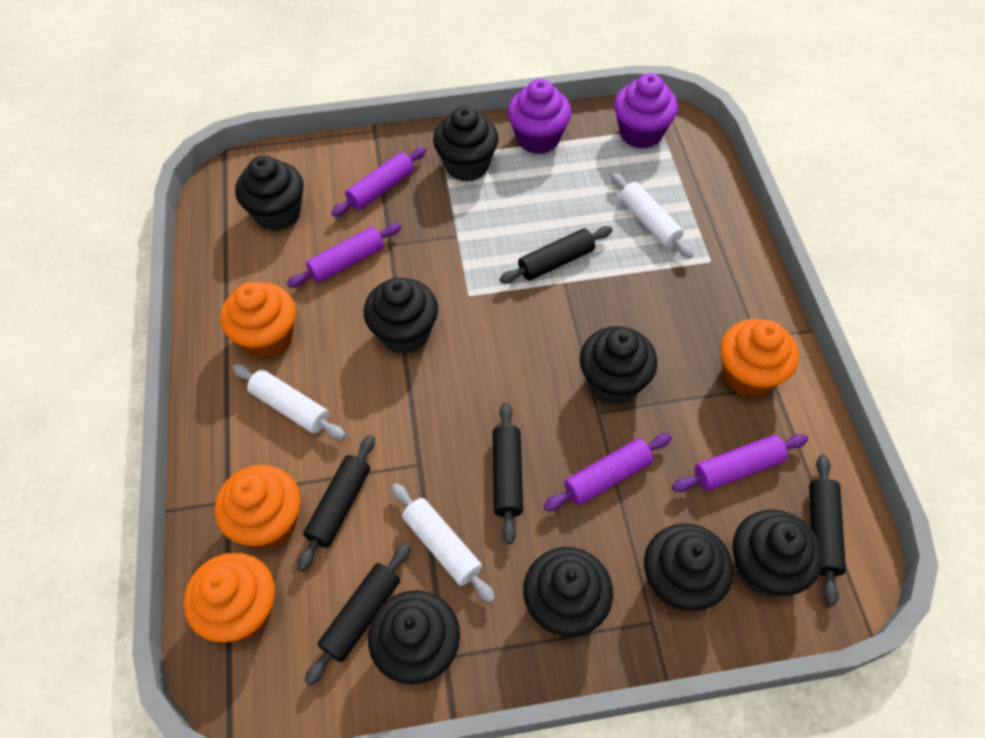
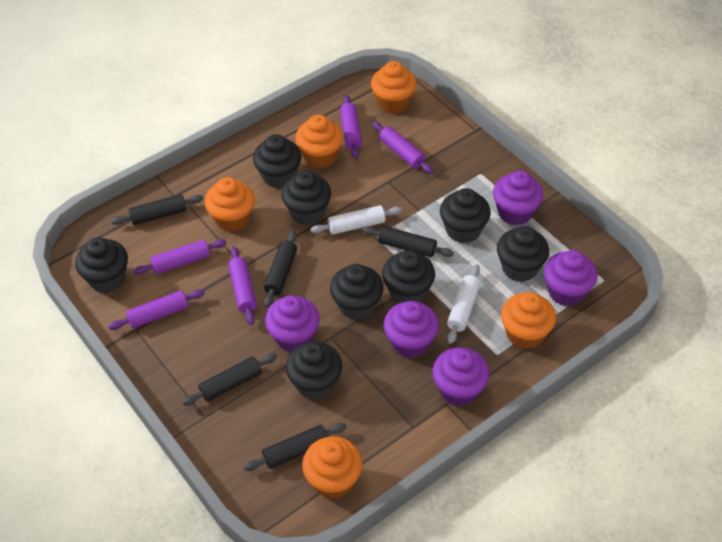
orange cupcake: [184,552,275,642] [215,465,300,549] [220,282,296,359] [720,319,799,397] = 4 -> [205,177,255,232] [295,115,343,168] [302,436,363,499] [371,61,417,114] [501,292,556,349] = 5
purple cupcake: [508,79,572,154] [614,73,678,149] = 2 -> [265,296,320,352] [384,301,439,358] [432,348,489,406] [493,171,543,225] [544,250,598,306] = 5
purple rolling pin: [287,223,402,288] [331,147,427,217] [543,433,672,511] [672,434,808,492] = 4 -> [108,289,205,330] [133,239,226,275] [228,246,257,325] [340,95,362,159] [373,122,433,174] = 5
white rolling pin: [233,364,346,440] [391,483,495,603] [612,173,693,259] = 3 -> [311,205,402,235] [447,264,481,344] = 2

